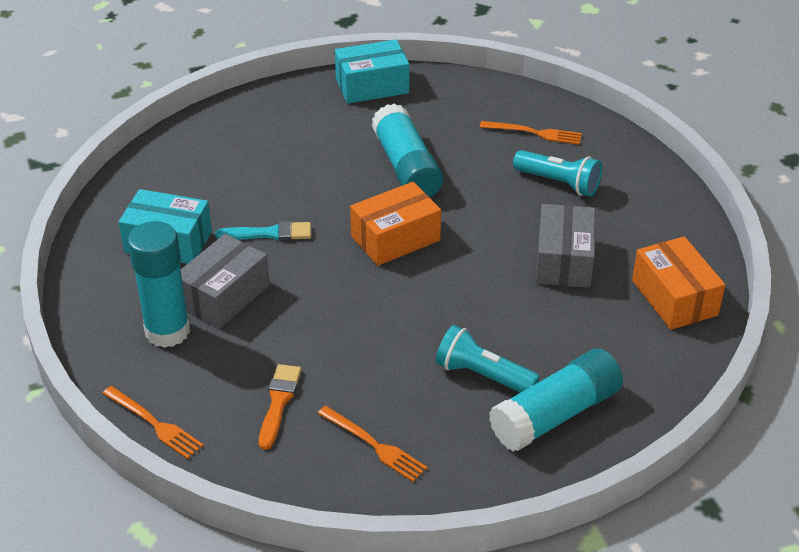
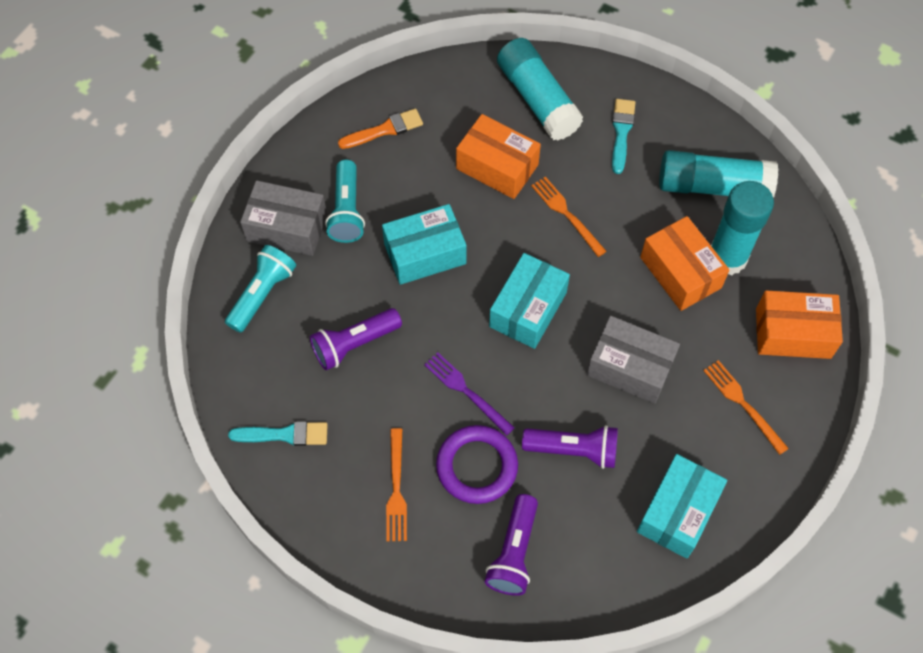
orange box: [350,182,441,266] [632,236,725,330] = 2 -> [456,114,541,199] [640,216,729,311] [756,290,843,359] = 3
purple flashlight: none = 0 -> [310,308,402,370] [485,494,538,596] [522,425,618,469] = 3
purple fork: none = 0 -> [424,352,515,436] = 1
purple ring: none = 0 -> [436,425,518,504] = 1
turquoise box: [119,189,212,264] [335,39,409,104] = 2 -> [382,204,467,285] [489,253,570,349] [637,454,727,559] = 3
turquoise brush: [215,221,311,241] = 1 -> [228,421,328,446] [612,99,636,174] = 2

